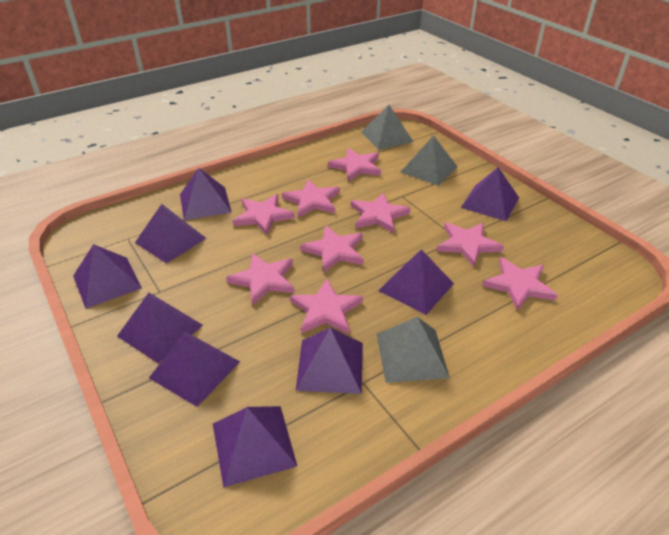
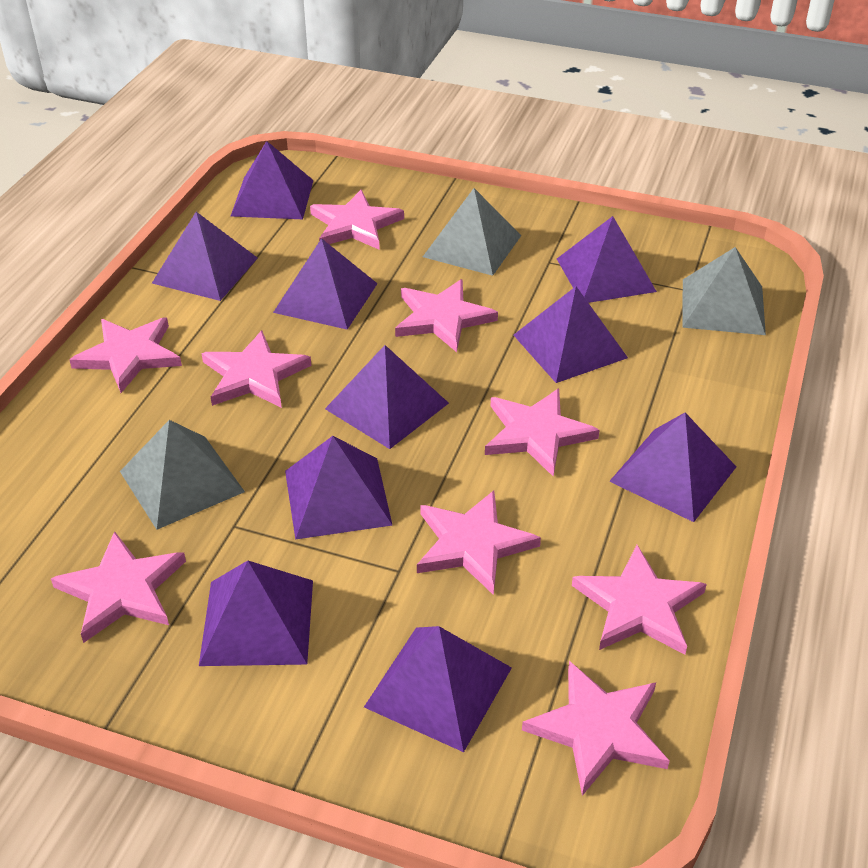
purple pyramid: [73,244,142,309] [117,293,203,363] [135,204,206,264] [149,332,240,407] [180,168,231,220] [213,406,297,488] [296,328,363,394] [378,249,454,315] [461,167,519,221] = 9 -> [152,212,258,301] [199,561,313,666] [231,141,314,219] [273,238,378,330] [285,436,392,540] [325,345,449,449] [364,626,512,752] [514,286,628,383] [557,216,657,303] [609,413,736,522] = 10

